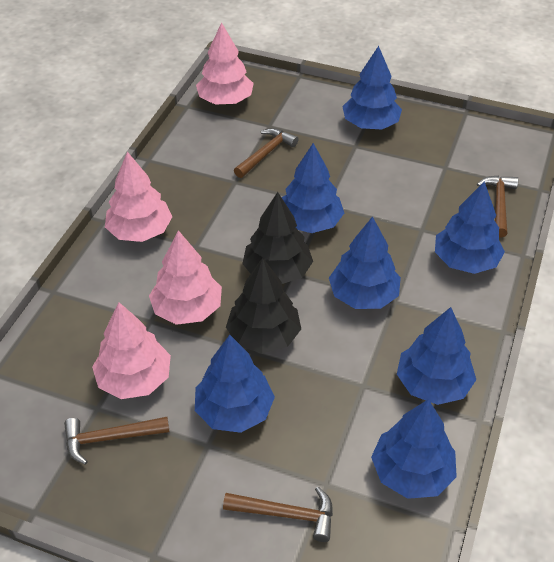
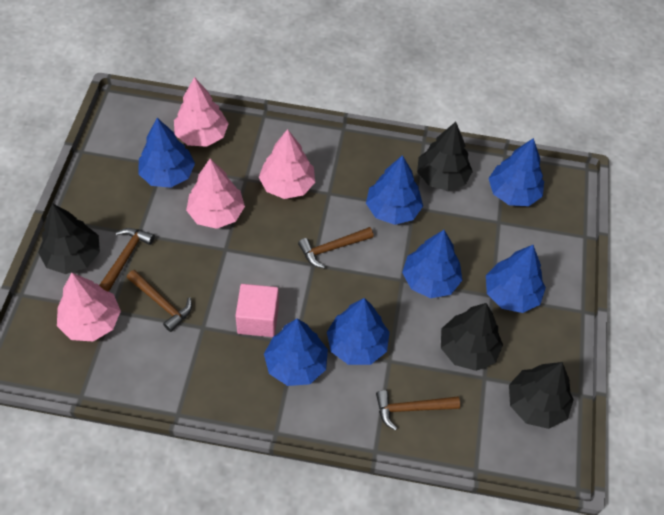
black tree: [226,258,301,354] [242,192,313,284] = 2 -> [38,203,100,274] [417,122,473,191] [441,303,503,371] [509,362,574,429] = 4
pink cube: none = 0 -> [235,284,279,337] = 1

